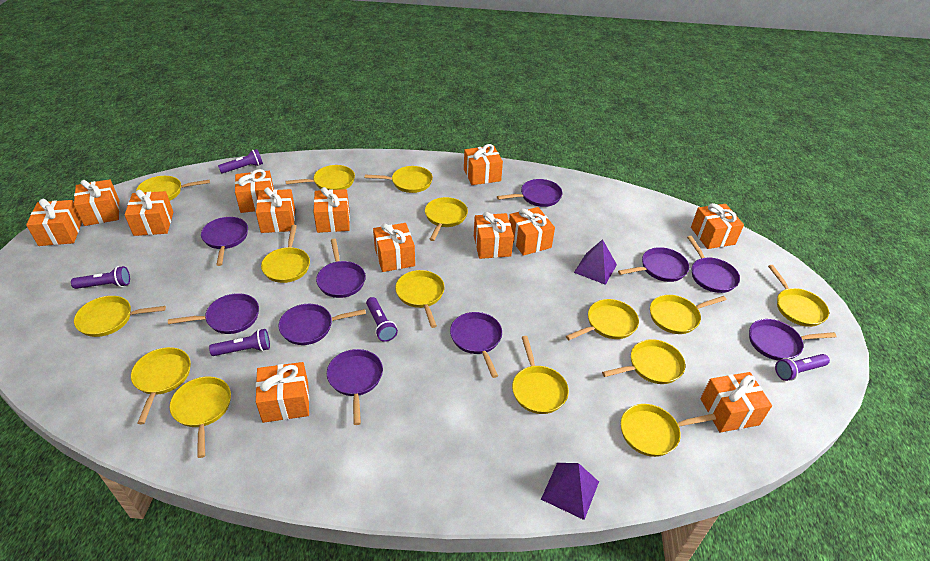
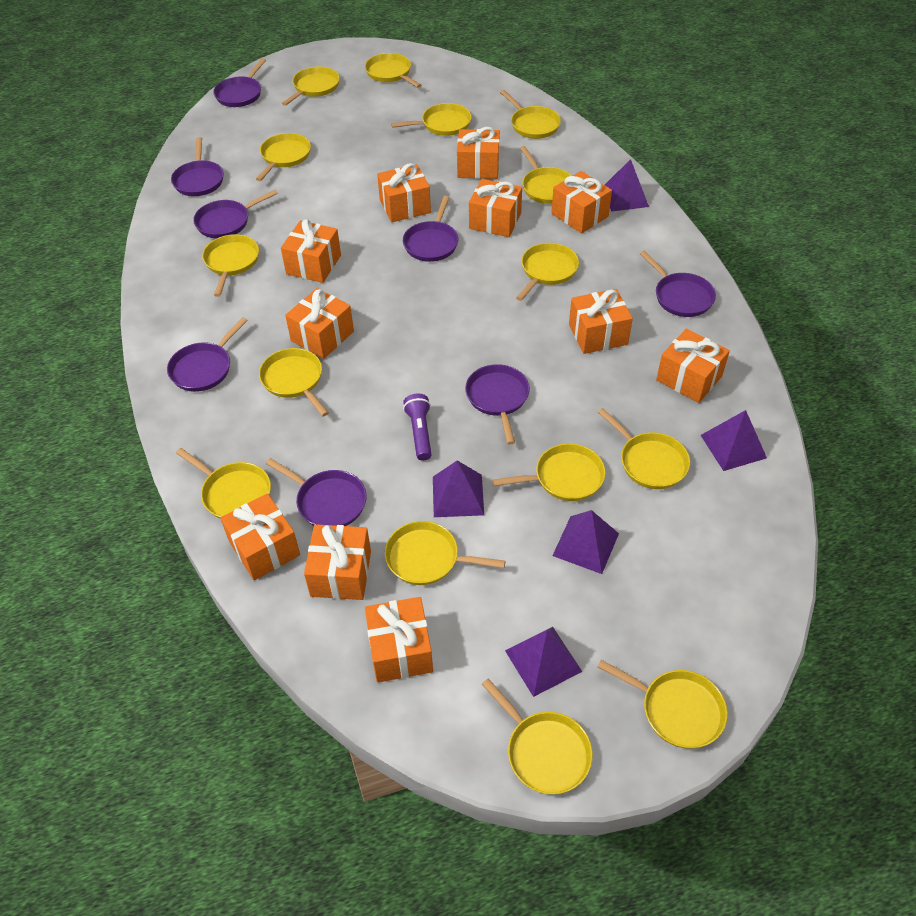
orange gift: [26,199,82,246] [74,179,120,226] [124,190,173,236] [235,169,274,213] [256,187,295,233] [256,362,309,423] [313,187,350,233] [373,223,415,272] [464,144,503,185] [474,212,514,259] [509,207,555,256] [691,203,744,249] [700,372,772,433] = 13 -> [220,493,300,580] [281,219,341,283] [285,288,354,359] [304,524,371,600] [365,597,433,682] [377,163,431,222] [457,127,500,179] [469,179,522,237] [551,171,612,233] [569,289,633,354] [656,329,730,403] = 11
purple flashlight: [71,266,130,289] [209,329,270,356] [218,149,263,173] [366,297,398,342] [775,354,830,381] = 5 -> [403,394,431,460] = 1
purple pan: [168,293,259,334] [201,217,248,266] [278,304,366,345] [316,239,366,298] [327,349,383,425] [450,312,502,378] [497,179,563,207] [618,247,689,282] [687,236,740,293] [749,319,836,361] = 10 -> [167,317,248,392] [171,137,224,196] [193,190,278,239] [213,58,266,107] [266,458,367,526] [403,196,459,262] [465,364,530,445] [640,251,716,317] = 8
purple pyramid: [541,463,599,520] [574,239,617,285] = 2 -> [433,460,484,517] [505,627,582,697] [552,510,619,574] [605,159,649,212] [701,410,767,471] = 5

